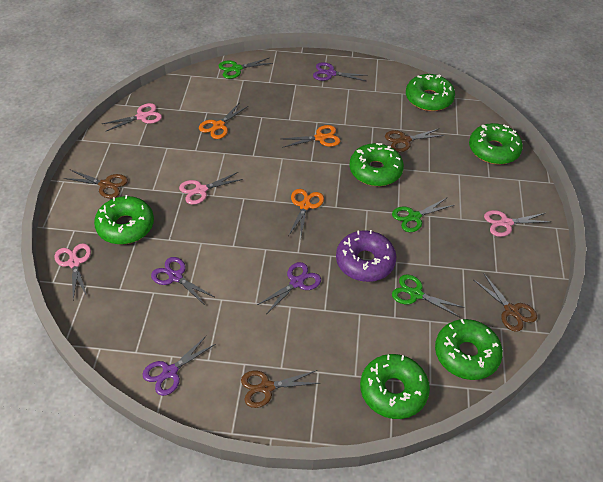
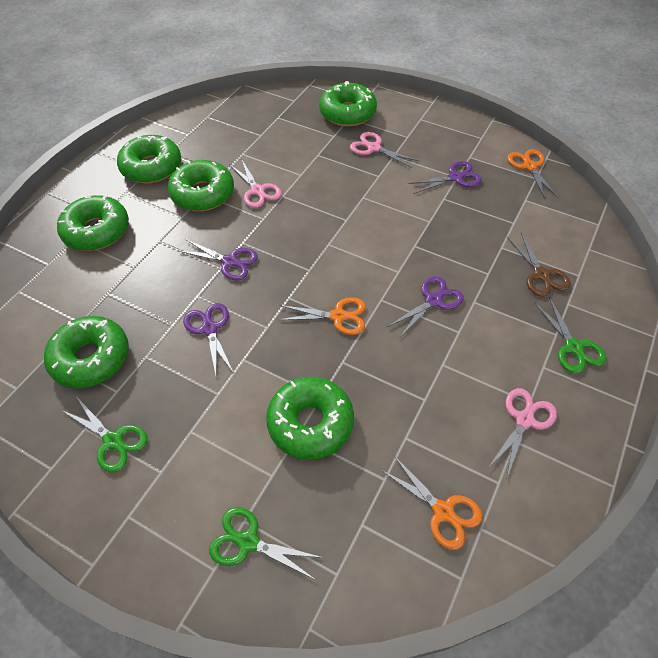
brown scissors: [64,170,128,198] [241,370,320,408] [385,128,445,152] [474,274,537,332] = 4 -> [507,233,571,297] = 1
pink scissors: [55,243,91,299] [102,103,162,132] [179,172,243,205] [484,210,551,237] = 4 -> [229,159,282,208] [350,132,419,168] [488,388,557,480] = 3
purple donut: [336,230,396,282] = 1 -> none = 0

